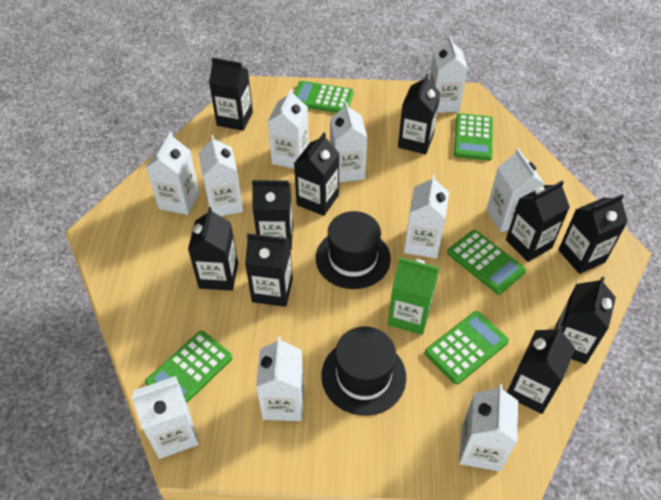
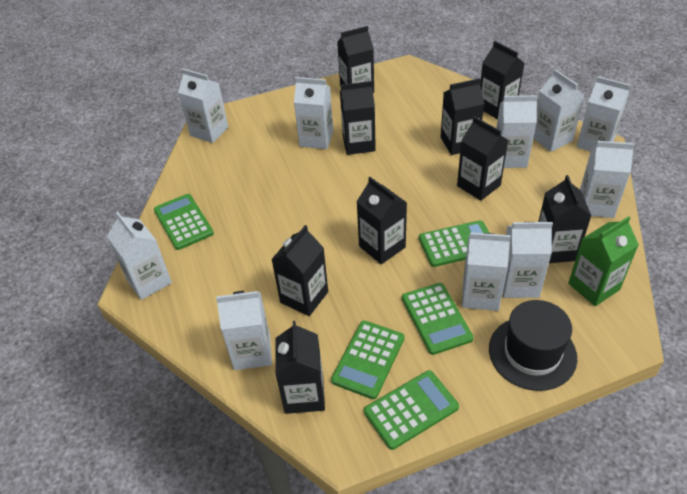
black carton: [188,207,238,291] [209,58,253,131] [245,233,293,307] [252,180,293,249] [294,133,340,216] [398,74,440,154] [506,180,570,262] [507,326,575,414] [555,276,616,364] [558,194,628,274] = 10 -> [271,225,328,316] [275,321,325,414] [337,26,374,93] [340,81,376,155] [357,177,407,264] [441,78,484,155] [457,116,508,201] [480,41,524,119] [538,175,591,263] = 9
black hat: [316,211,391,289] [321,326,406,416] = 2 -> [489,300,577,391] = 1

